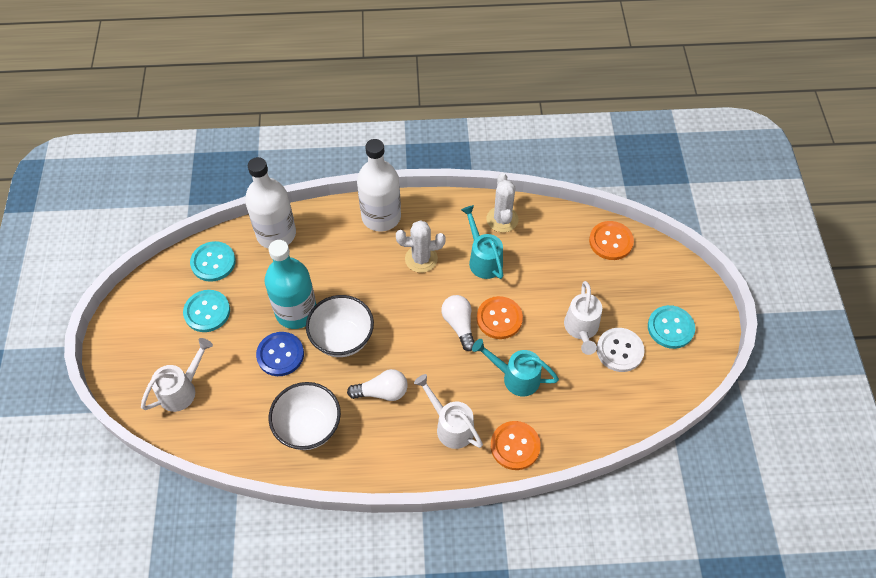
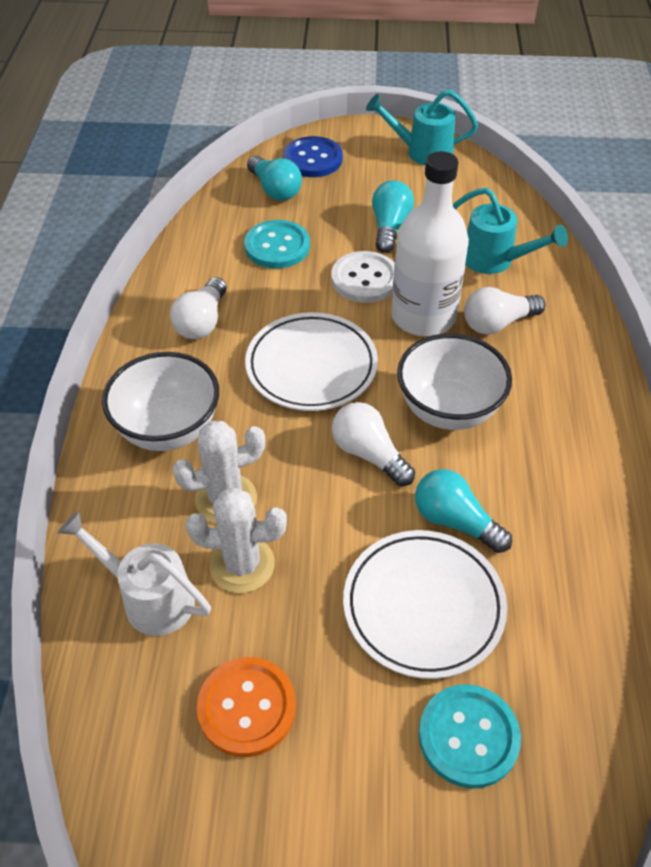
orange button: [477,296,523,339] [491,421,541,470] [589,221,634,260] = 3 -> [197,657,296,757] = 1
turquoise bottle: [264,240,316,329] = 1 -> none = 0
turquoise button: [183,290,230,332] [190,241,236,282] [648,305,695,349] = 3 -> [244,220,310,269] [419,684,521,789] = 2
turquoise light bulb: none = 0 -> [247,155,302,201] [372,180,414,253] [415,469,512,553] = 3
white bottle: [245,157,296,248] [357,139,401,232] = 2 -> [391,151,469,336] = 1
white light bulb: [347,369,408,401] [441,295,475,351] = 2 -> [170,277,227,339] [332,402,415,486] [464,287,545,335] = 3
white plate: none = 0 -> [245,312,378,411] [343,530,507,679] = 2
white watering can: [141,338,213,412] [414,374,483,449] [564,281,602,355] = 3 -> [58,511,211,636] = 1

